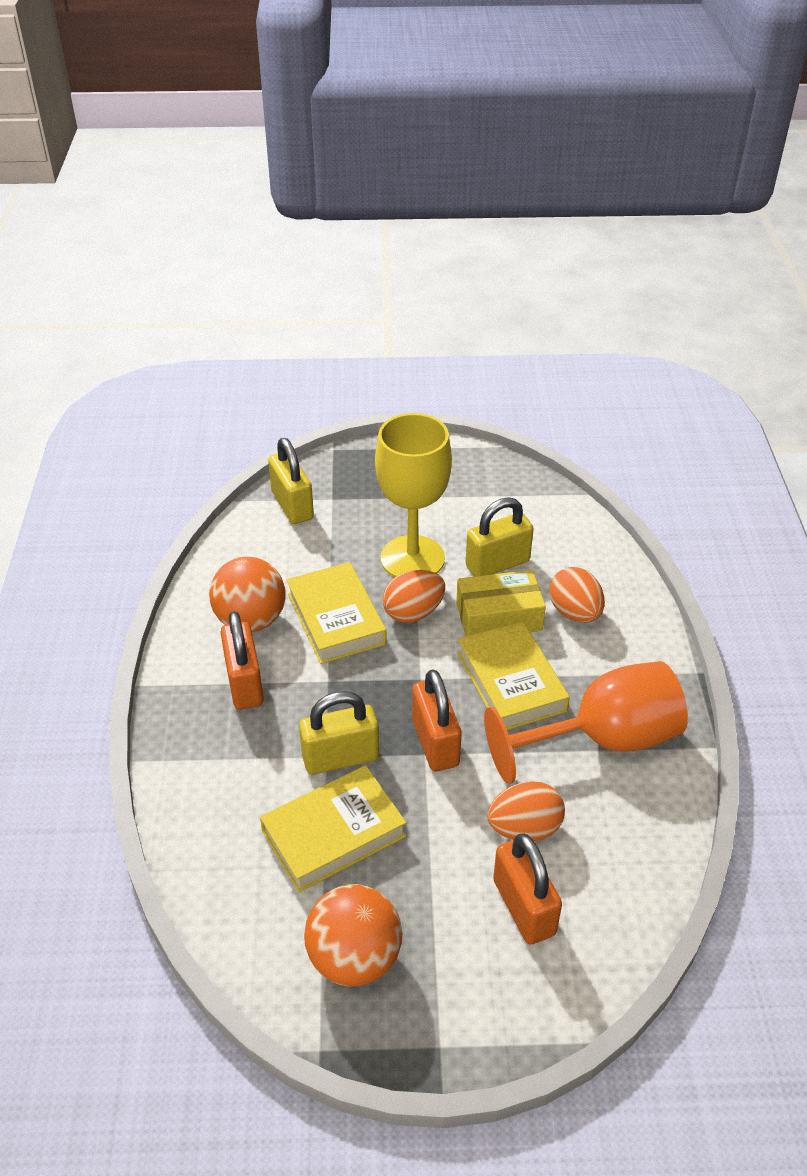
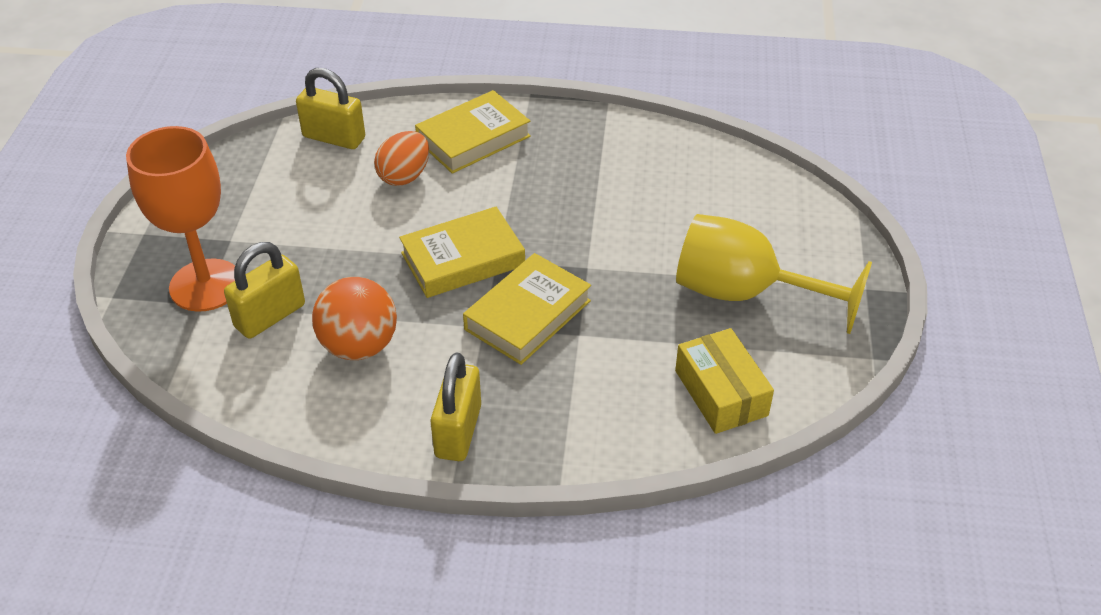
orange ball: [209,557,286,632] [304,884,402,987] = 2 -> [312,277,397,360] = 1
orange egg: [383,570,445,623] [487,781,565,841] [549,567,605,623] = 3 -> [374,131,429,186] = 1
orange padlock: [221,611,264,710] [412,669,462,771] [493,834,562,945] = 3 -> none = 0

